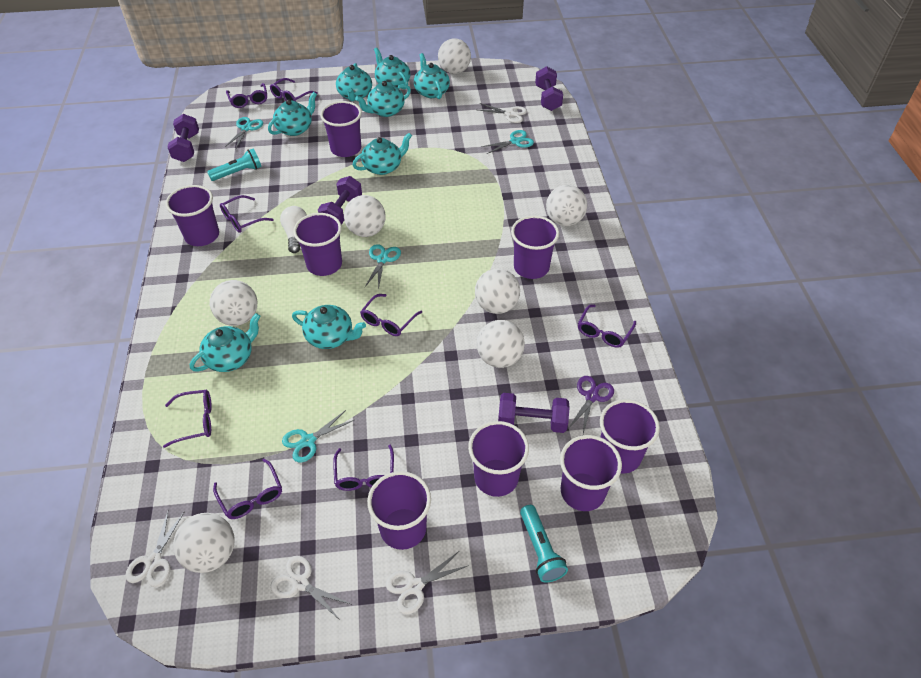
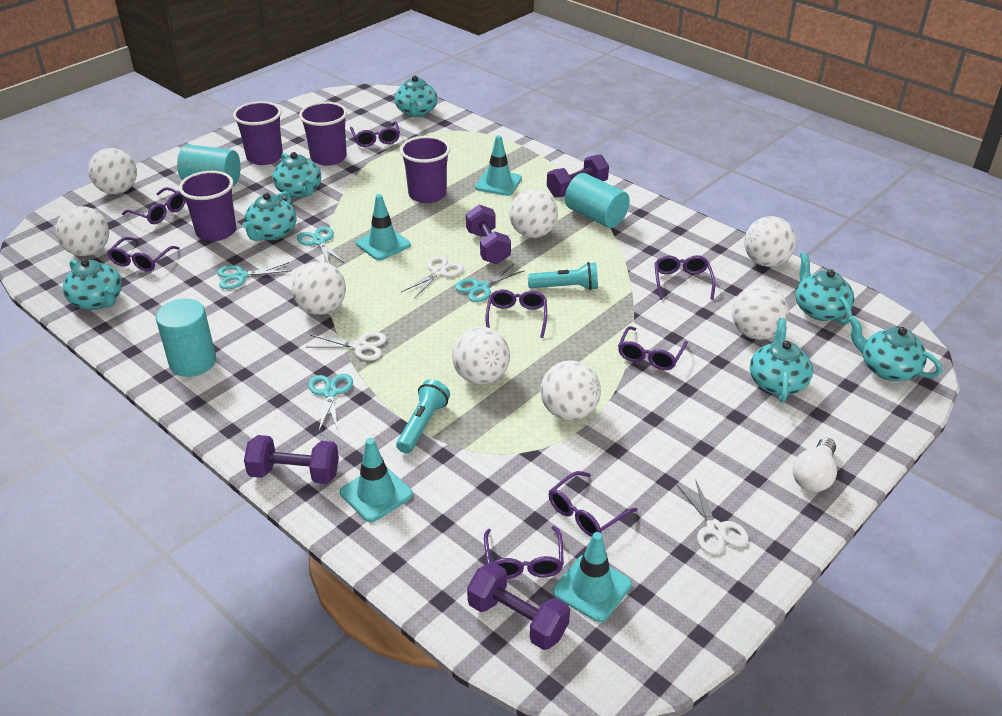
purple cup: [165,185,219,246] [293,213,342,276] [320,101,362,157] [367,471,431,550] [468,421,529,497] [511,216,559,279] [560,435,622,511] [600,399,660,474] = 8 -> [179,171,236,241] [233,101,283,165] [299,102,347,166] [400,136,450,203] = 4
purple scissors: [568,376,614,434] = 1 -> none = 0
turquoise cylinder: none = 0 -> [156,299,216,377] [177,145,241,187] [565,173,630,228] = 3
turquoise teapot: [190,313,261,372] [268,92,317,136] [292,305,366,349] [336,63,372,101] [353,133,412,175] [355,81,411,117] [374,48,410,89] [414,53,450,99] = 8 -> [63,259,122,310] [242,191,296,241] [273,152,321,198] [395,75,437,117] [750,318,813,402] [796,252,854,325] [848,316,942,381] = 7
turquoise traffic cone: none = 0 -> [340,438,413,522] [356,194,411,260] [475,135,522,196] [553,532,632,622] = 4
white ball: [173,513,235,573] [210,280,257,326] [344,195,386,237] [438,38,471,74] [475,268,520,314] [477,320,525,368] [546,185,587,226] = 7 -> [56,206,109,256] [88,148,137,194] [292,261,346,315] [452,327,510,384] [509,189,558,238] [540,360,601,421] [732,285,789,340] [744,216,796,267] = 8
white scissors: [125,509,185,587] [271,556,350,620] [386,551,469,614] [478,103,527,123] = 4 -> [307,332,387,361] [401,256,464,299] [677,479,749,554] = 3

